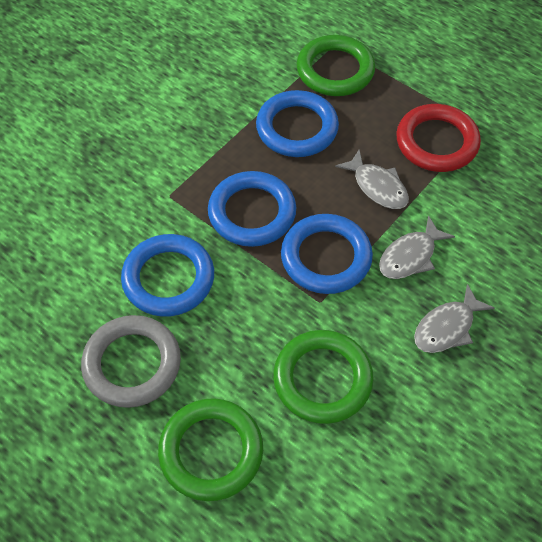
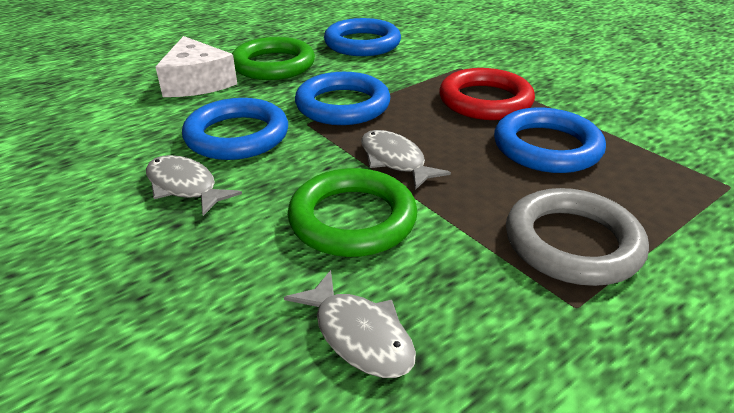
green ring: [158,398,263,501] [273,330,374,424] [297,35,375,96] = 3 -> [232,37,315,80] [288,168,418,257] = 2
white cheese: none = 0 -> [156,36,237,97] = 1

